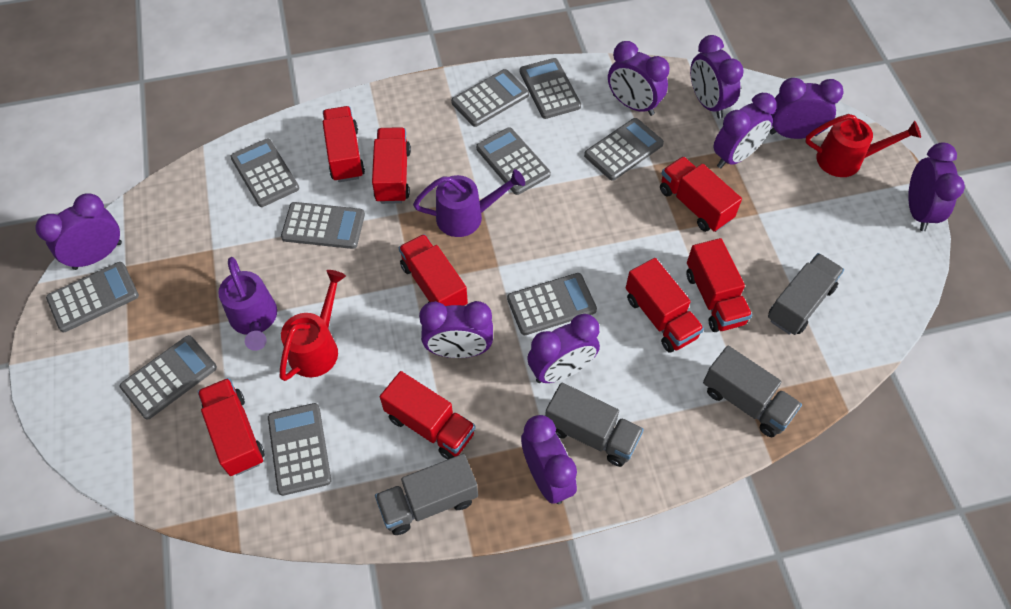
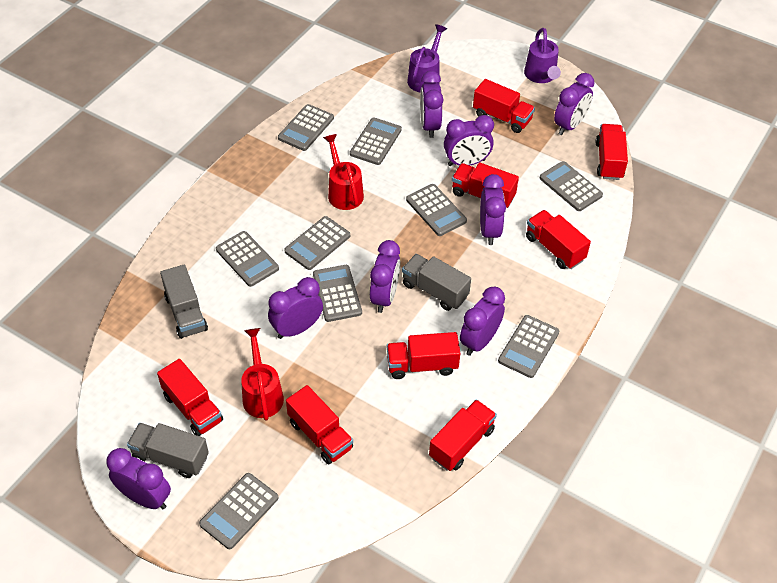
grey calculator: [46,262,139,332] [120,335,217,420] [230,139,299,207] [268,403,331,496] [281,202,365,249] [451,69,529,127] [476,127,551,195] [507,273,597,335] [520,58,581,119] [584,118,664,181] = 10 -> [199,473,278,549] [216,231,279,287] [278,104,334,151] [284,216,350,270] [313,265,362,322] [350,118,402,165] [406,184,467,236] [498,315,559,378] [540,161,603,211] = 9
grey truck: [375,454,478,535] [545,383,644,467] [703,346,802,437] [768,253,844,335] = 4 -> [127,423,209,478] [160,265,208,339] [402,254,471,311] = 3
purple clock: [35,193,122,270] [419,301,493,358] [521,415,577,504] [527,314,600,383] [608,41,670,116] [690,35,744,119] [713,93,777,168] [769,78,843,139] [908,142,965,231] = 9 -> [106,448,171,509] [268,277,323,339] [370,240,400,313] [420,71,444,138] [444,115,494,166] [460,287,505,356] [480,174,506,245] [554,73,595,135] = 8

